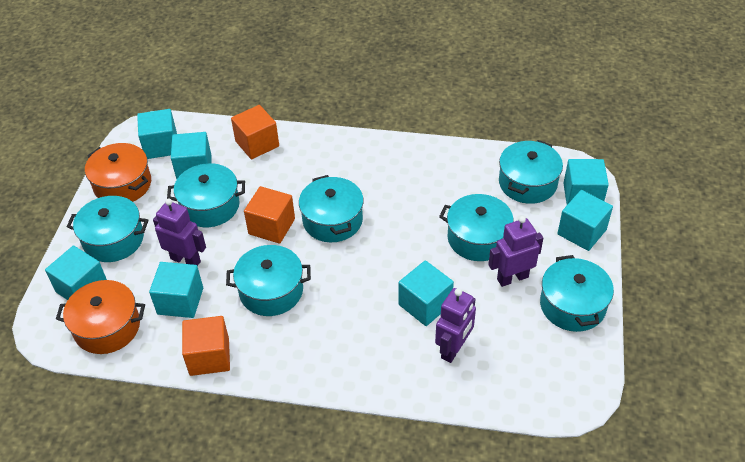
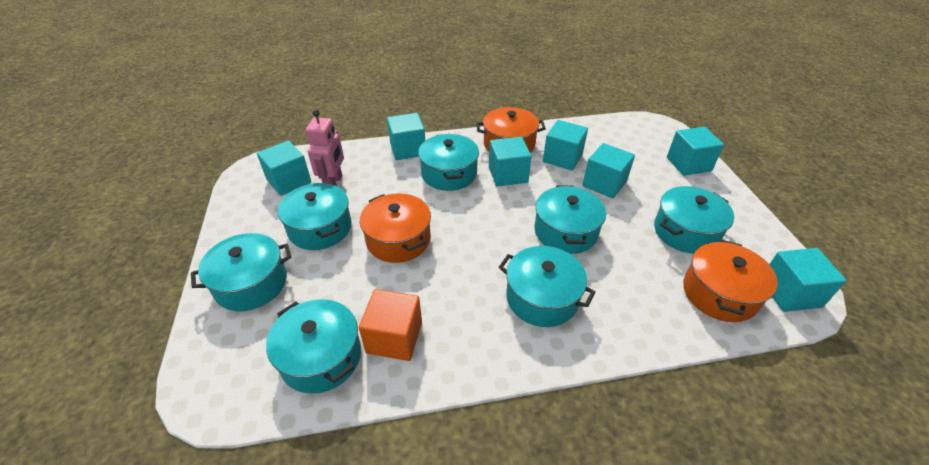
orange cube: [182,316,230,376] [231,105,279,159] [244,186,295,244] = 3 -> [359,289,422,361] = 1
orange pot: [56,280,145,354] [85,143,151,202] = 2 -> [360,193,431,263] [476,107,546,153] [683,240,778,322] = 3
pink robot: none = 0 -> [306,110,344,186] = 1
purple robot: [153,199,206,266] [435,288,476,363] [488,216,543,287] = 3 -> none = 0

